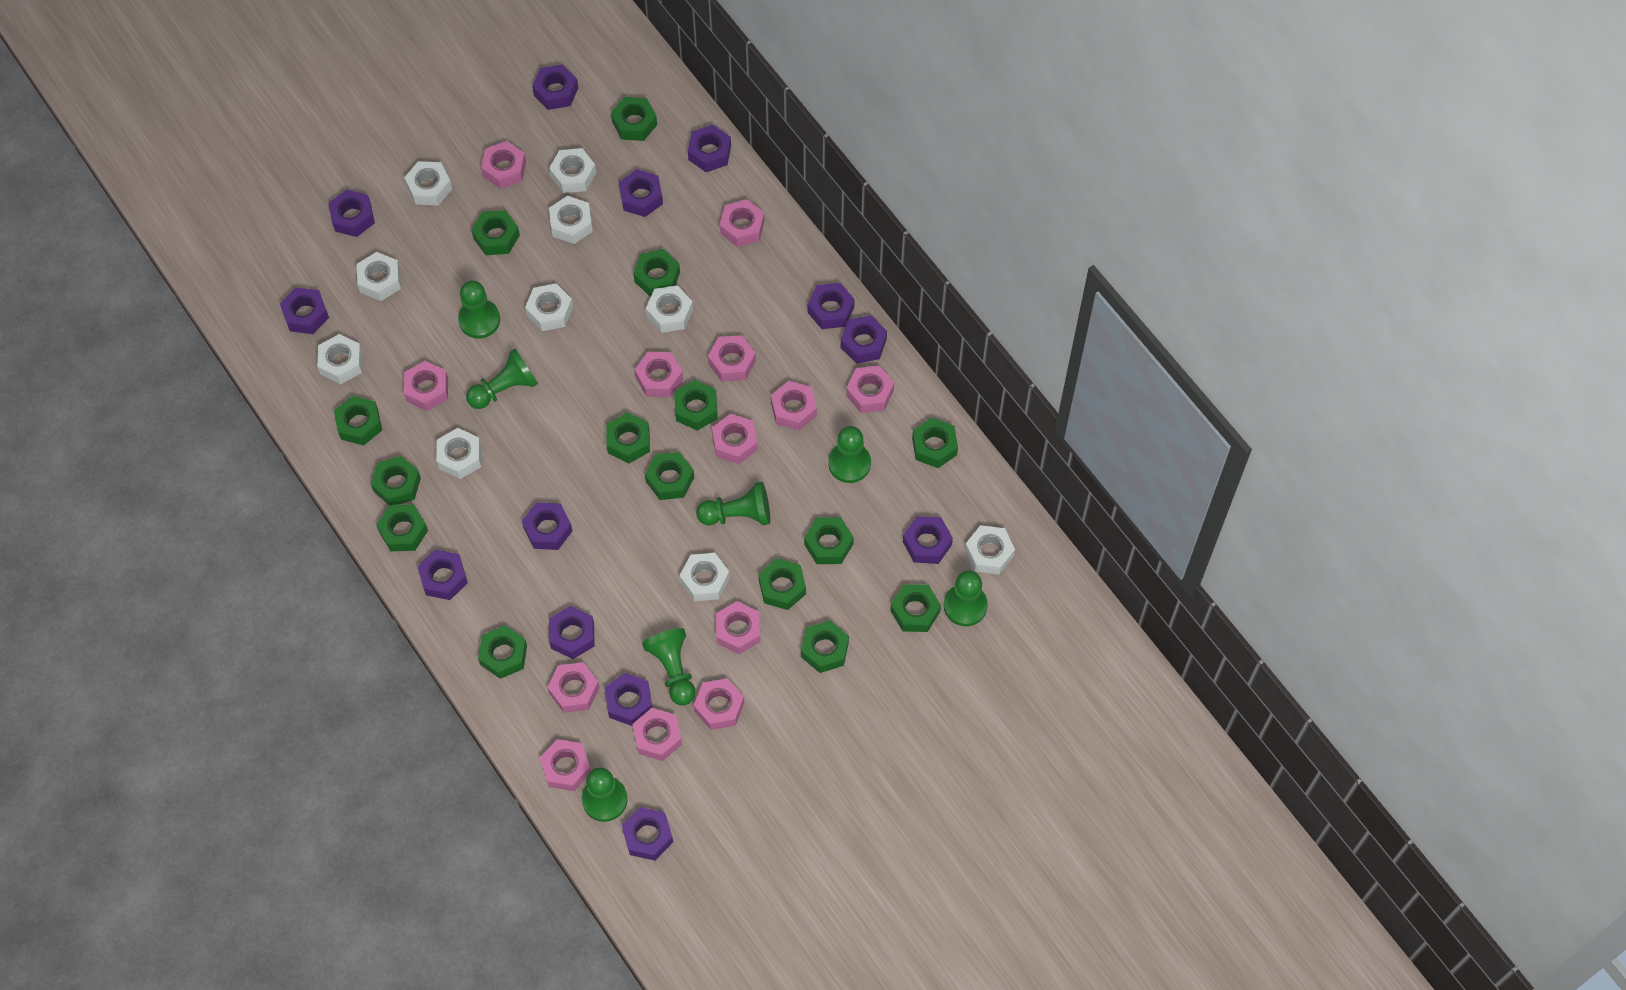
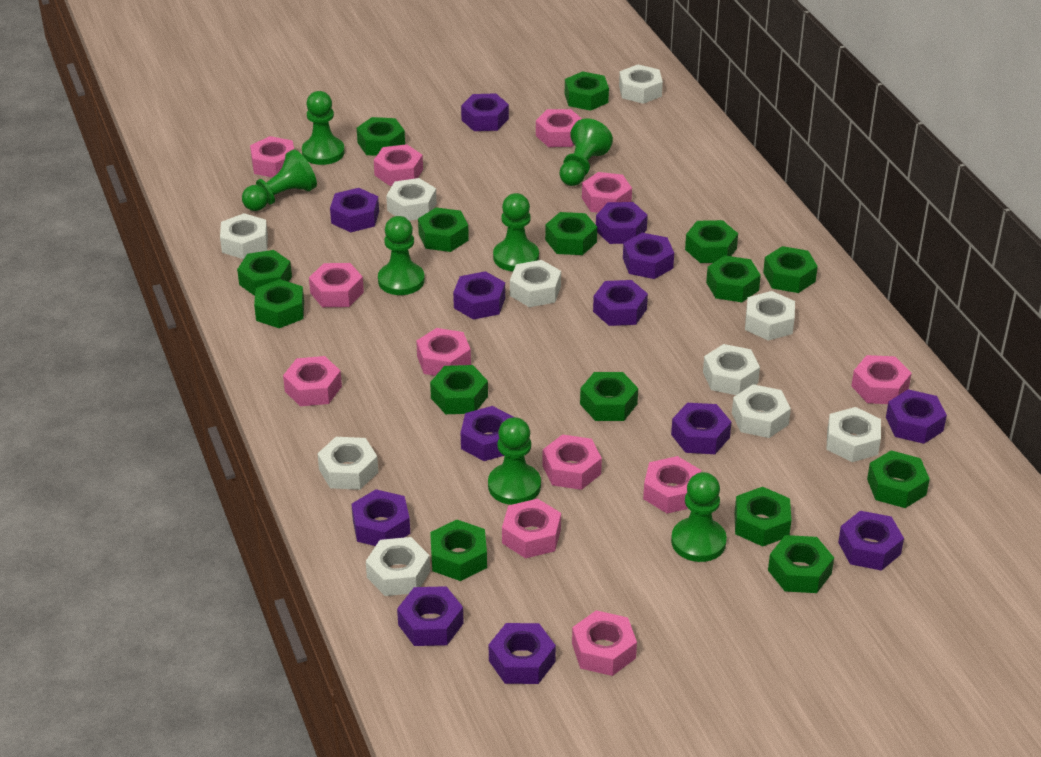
pink nut: [404,361,448,411] [481,141,526,189] [540,739,591,791] [547,662,600,713] [632,708,682,761] [635,352,683,397] [694,678,744,730] [708,335,756,382] [712,414,758,464] [716,601,761,654] [720,199,764,247] [771,381,817,430] [846,366,894,413] = 13 -> [250,136,294,177] [283,356,342,406] [309,263,364,307] [374,144,423,186] [416,328,471,376] [502,499,561,558] [536,109,582,147] [542,434,602,490] [572,610,637,676] [582,172,632,213] [643,456,701,513] [851,355,912,404] = 12

